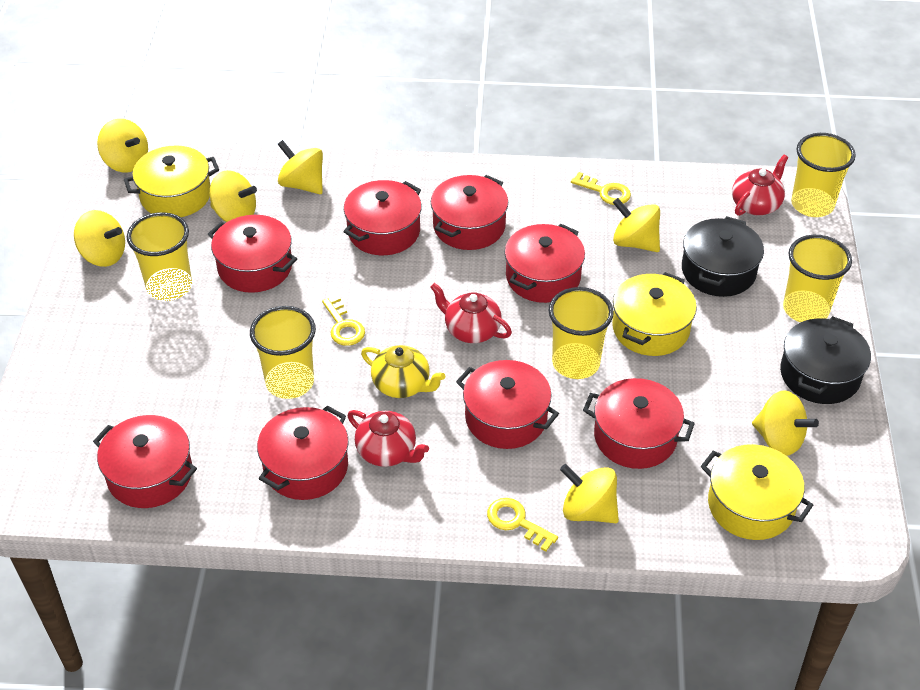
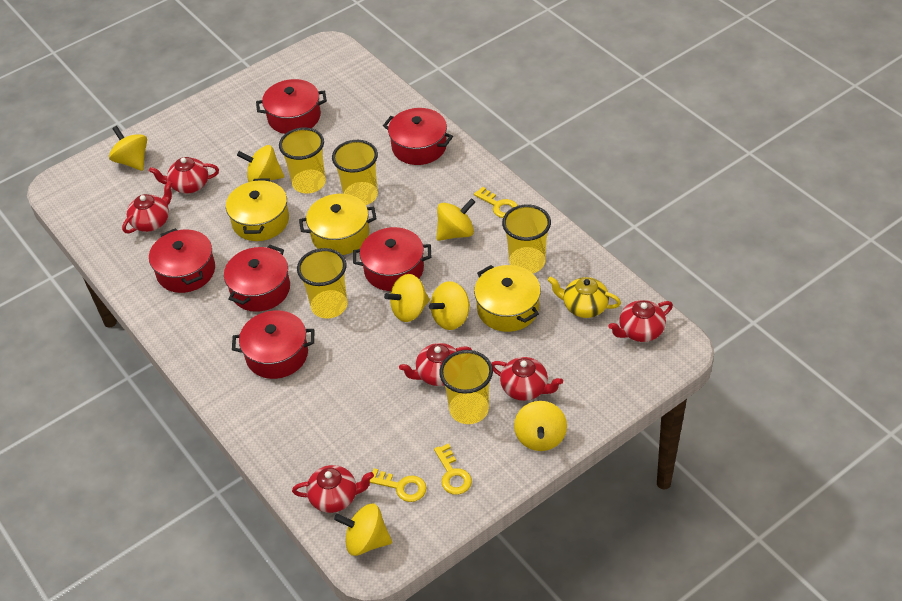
black pot: [682,216,764,297] [780,316,871,404] = 2 -> none = 0
red pot: [93,415,197,508] [208,215,297,293] [257,405,349,500] [343,180,422,255] [431,175,508,250] [456,360,559,449] [504,224,585,303] [583,378,695,469] = 8 -> [149,228,215,293] [224,245,290,312] [232,310,314,379] [256,79,327,134] [353,227,431,291] [383,108,453,165] = 6
red teapot: [348,410,429,467] [430,283,512,343] [732,155,788,216] = 3 -> [122,181,172,234] [149,157,219,194] [292,465,374,513] [399,343,472,386] [491,357,563,401] [609,300,673,342] = 6

